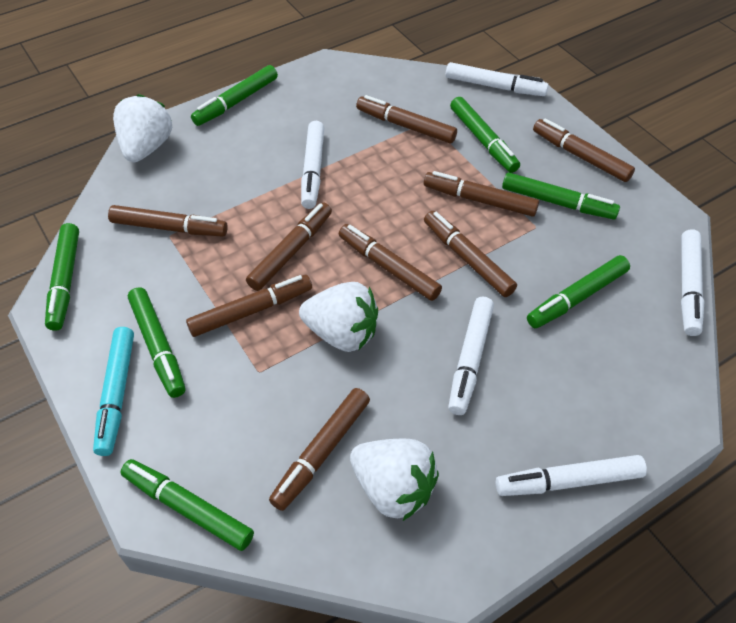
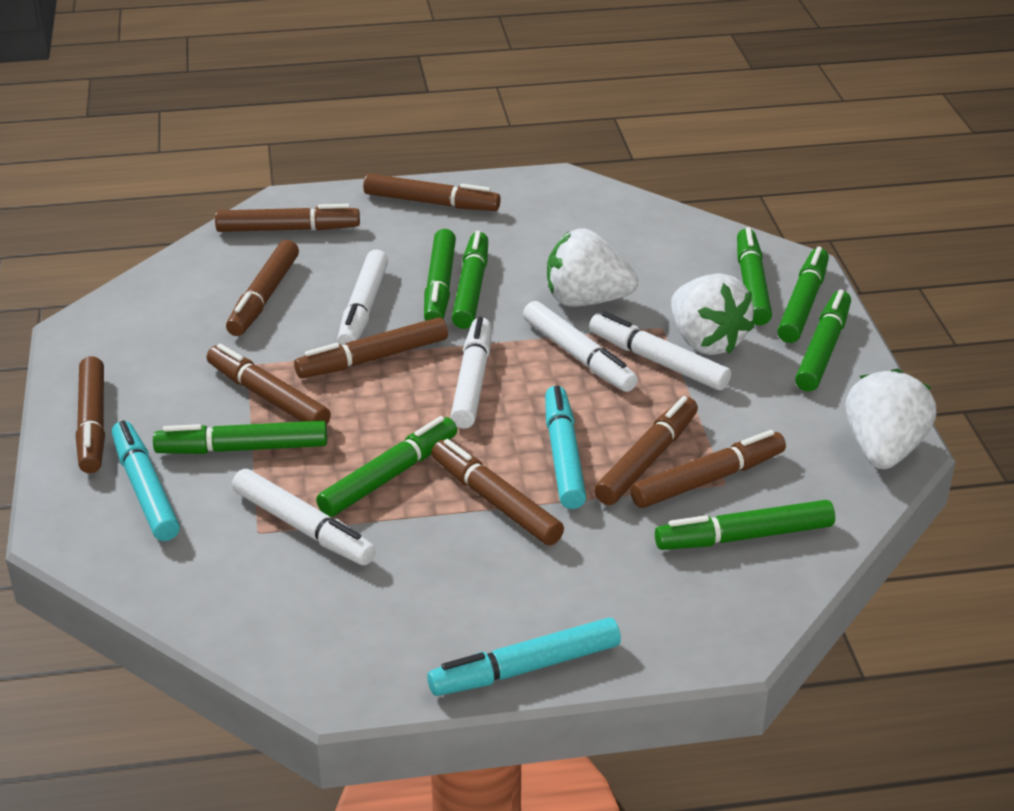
green marker: [45,223,79,331] [120,459,254,551] [128,287,185,398] [191,65,278,126] [450,97,520,173] [502,172,620,220] [527,255,630,328] = 7 -> [153,421,327,454] [316,416,457,517] [424,229,456,321] [452,231,488,329] [655,500,835,550] [737,227,772,325] [777,247,829,343] [795,289,851,392] = 8
turquoise marker: [93,327,134,456] = 1 -> [112,421,180,541] [427,618,621,696] [545,386,586,509] = 3

